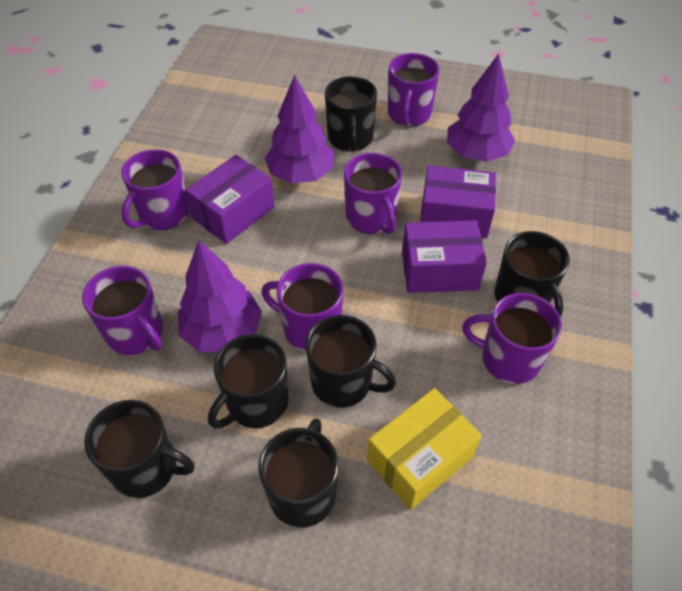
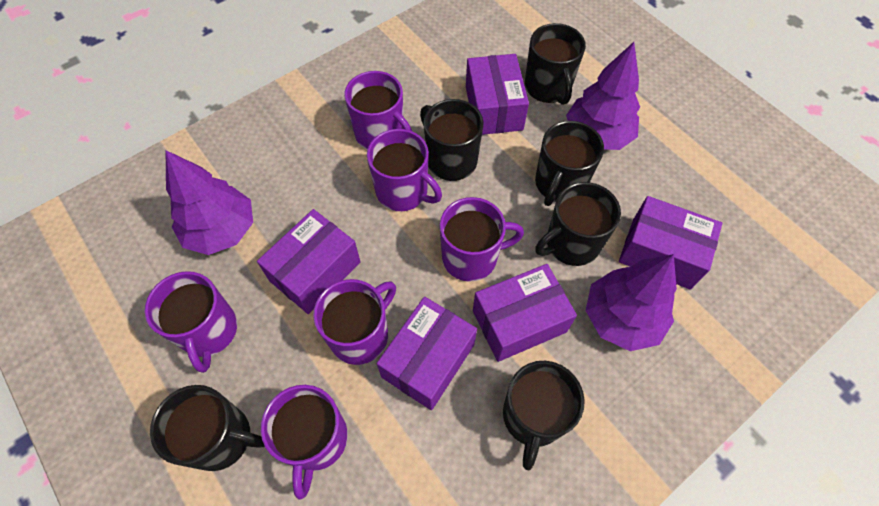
purple box: [185,155,275,244] [402,220,487,293] [420,165,496,238] = 3 -> [257,209,361,314] [377,297,477,410] [466,54,529,135] [473,264,577,362] [619,196,722,289] = 5
yellow box: [367,388,482,510] = 1 -> none = 0

